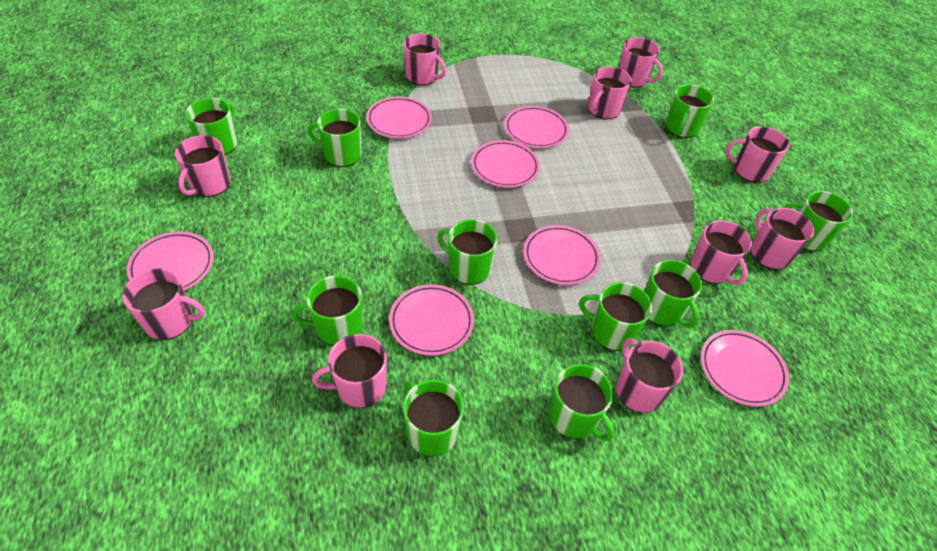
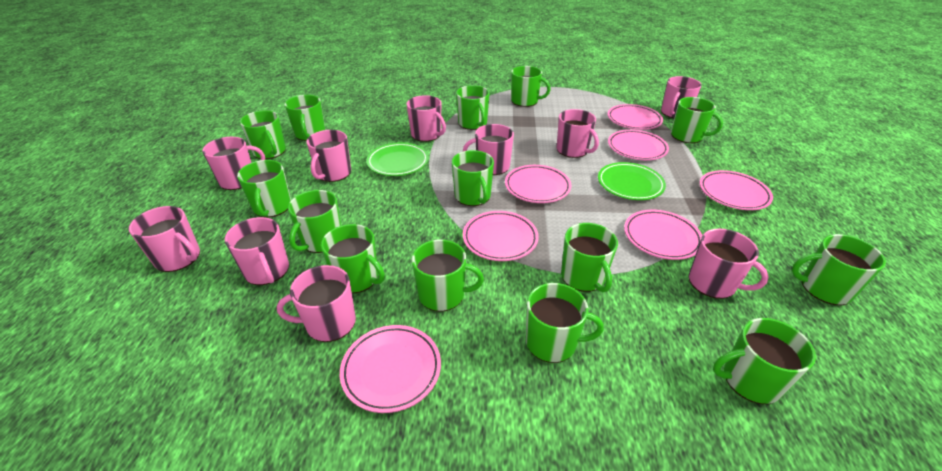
green mug: [185,98,238,155] [292,276,363,346] [308,109,362,167] [403,380,464,456] [438,219,498,285] [549,364,615,441] [579,282,652,351] [644,260,702,328] [666,84,714,138] [783,191,853,251] = 10 -> [237,160,291,217] [240,110,286,159] [285,95,325,141] [288,190,341,253] [321,224,385,293] [412,240,484,312] [452,150,494,206] [456,85,490,130] [511,66,551,107] [526,283,604,363] [561,223,618,292] [671,97,723,143] [713,318,816,404] [792,234,886,305] = 14
green plate: none = 0 -> [366,143,428,176] [598,162,666,200] = 2

